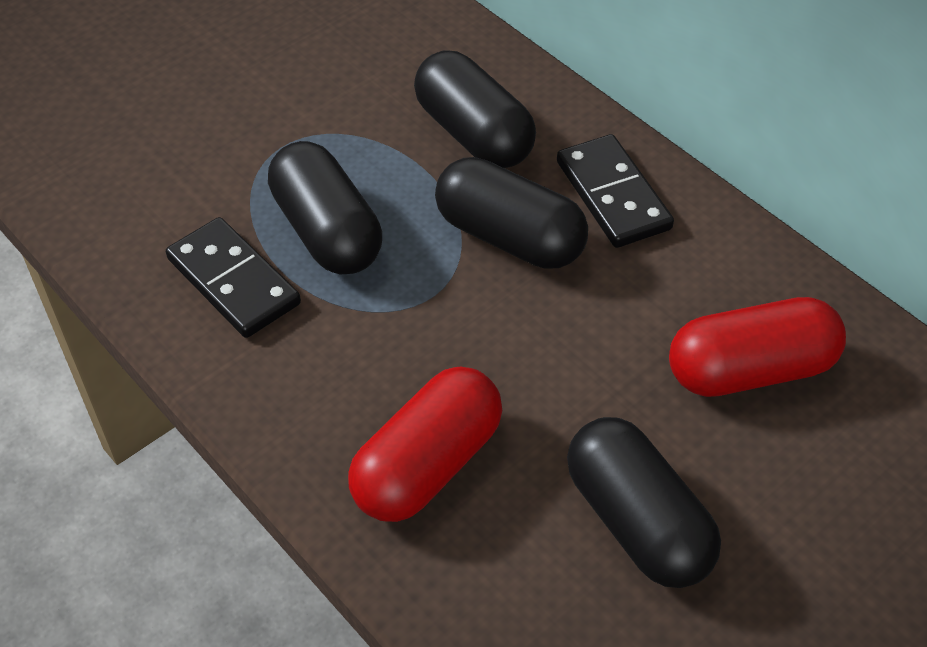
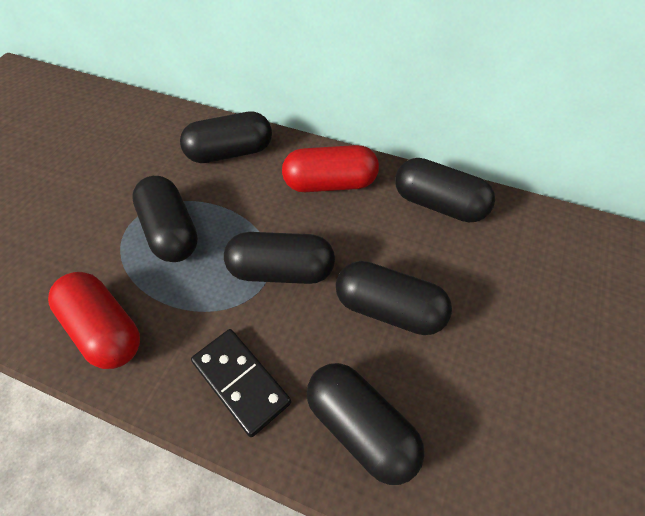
black capsule: [268,141,382,275] [414,51,536,168] [435,157,588,269] [567,417,721,588] = 4 -> [132,176,198,262] [180,111,272,163] [224,232,335,284] [307,363,424,485] [336,261,452,335] [395,158,495,222] = 6
black domino: [166,217,301,338] [557,134,674,248] = 2 -> [191,329,291,437] = 1

